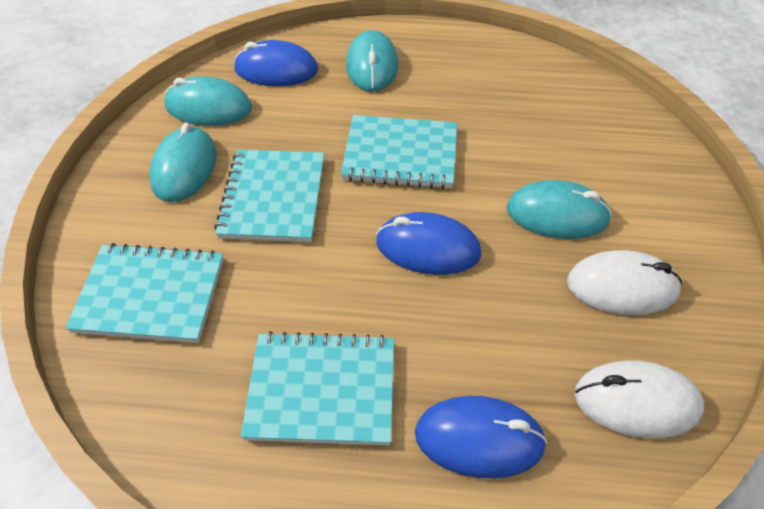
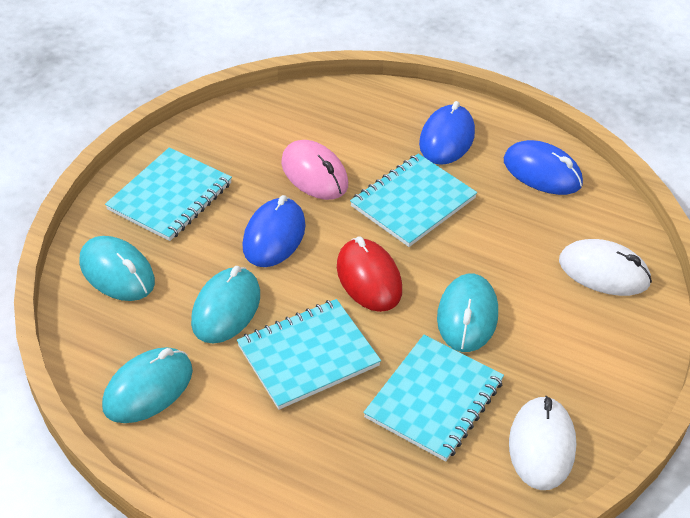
pink mouse: none = 0 -> [281,140,348,200] = 1
red mouse: none = 0 -> [337,237,402,312] = 1

